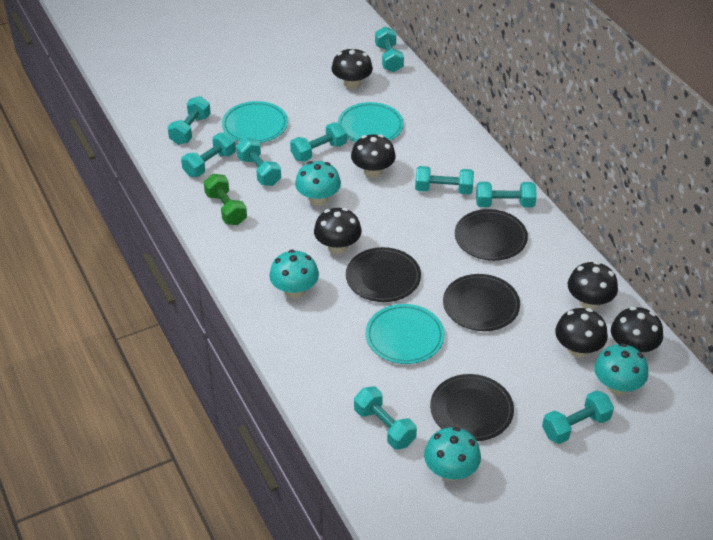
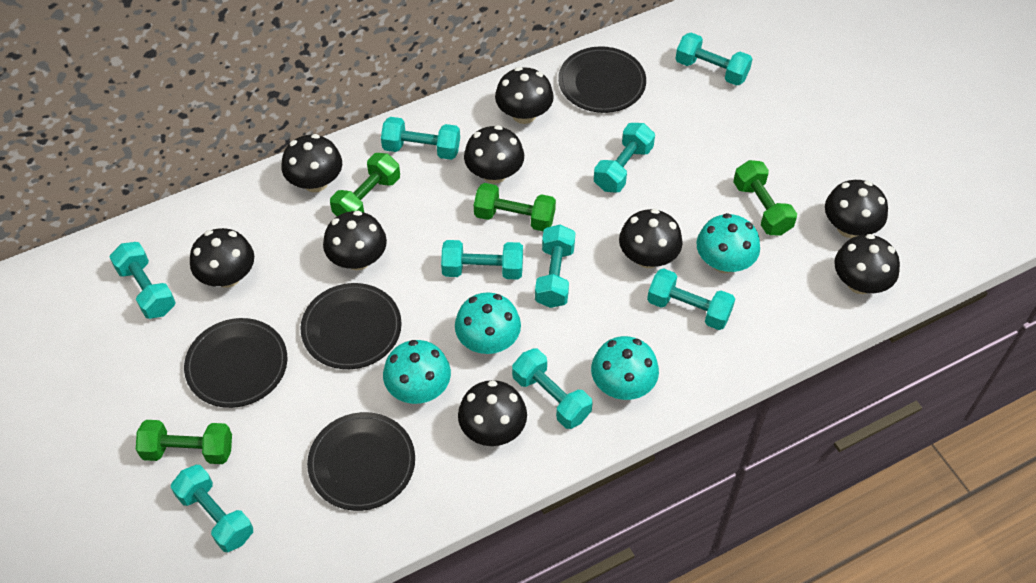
black mushroom: [314,208,362,254] [332,47,373,89] [351,134,396,178] [555,308,608,358] [568,261,618,310] [611,306,663,353] = 6 -> [190,228,254,288] [281,134,342,192] [323,211,387,270] [458,380,527,446] [464,125,524,184] [495,67,554,124] [619,209,683,268] [825,180,888,238] [834,234,900,294] = 9
green dumbbell: [204,174,247,225] = 1 -> [136,420,232,464] [330,153,400,216] [474,183,556,232] [733,160,797,236] = 4
turquoise plate: [222,101,288,143] [338,102,404,142] [366,304,445,364] = 3 -> none = 0

